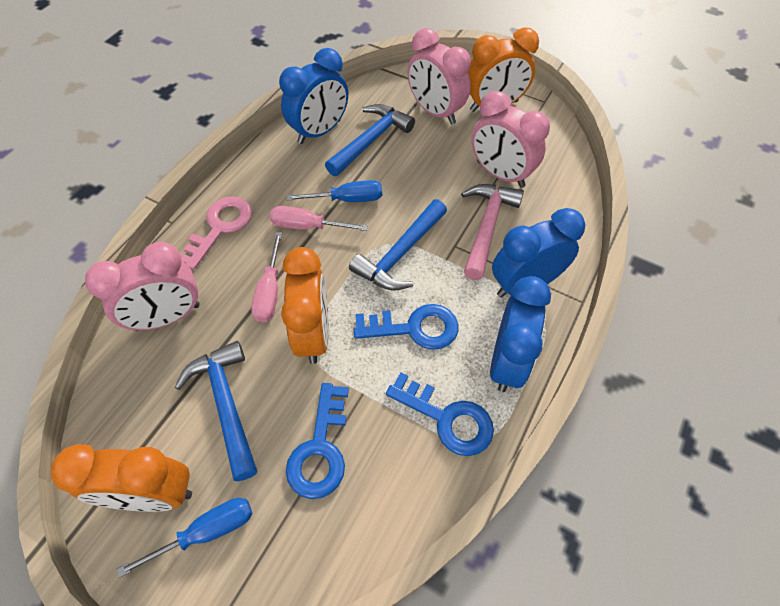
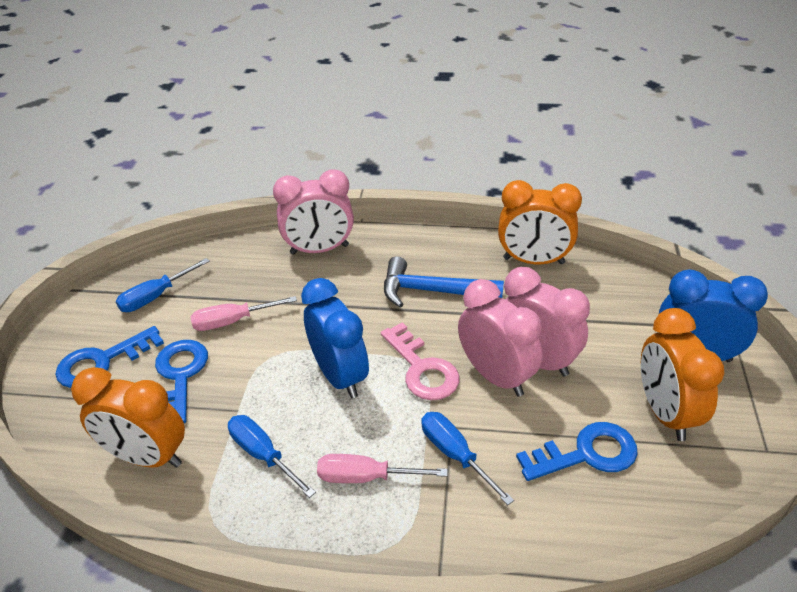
blue clock: [279,48,348,144] [490,276,551,392] [492,208,586,298] = 3 -> [301,278,369,399] [659,269,768,362] = 2
blue hammer: [175,341,257,481] [325,104,415,176] [349,199,447,291] = 3 -> [384,256,504,307] = 1
blue screwdriver: [117,498,253,578] [287,180,382,202] = 2 -> [115,258,210,312] [228,415,316,498] [421,412,514,505] = 3
pink hammer: [461,184,524,280] = 1 -> none = 0

